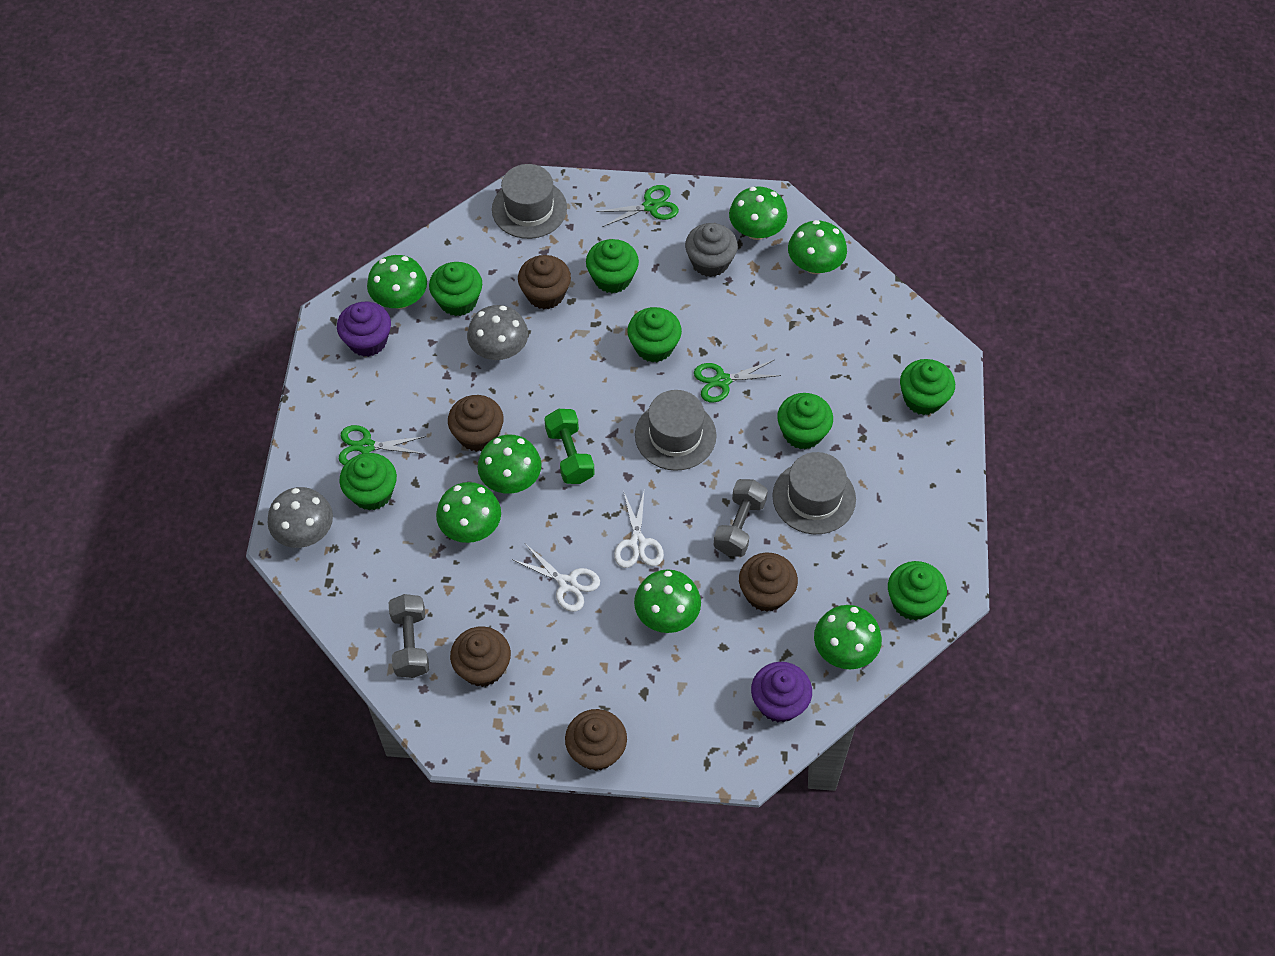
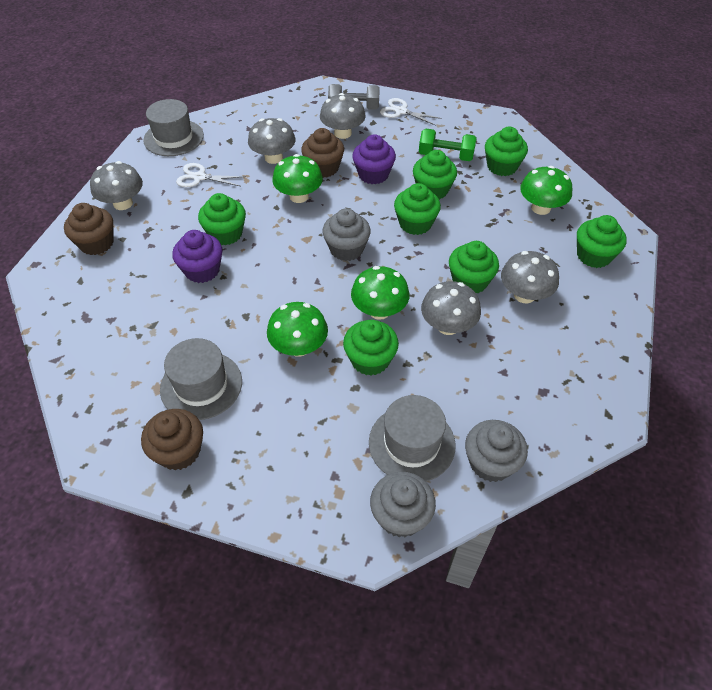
brown cupcake: [448,395,504,452] [450,627,511,687] [518,255,571,309] [565,709,627,771] [739,553,798,612] = 5 -> [64,203,113,255] [141,409,203,470] [301,128,344,178] = 3
green mushroom: [367,255,427,309] [436,482,501,543] [477,435,542,494] [634,569,701,633] [729,187,788,240] [788,220,847,274] [814,605,882,670] = 7 -> [267,302,328,357] [272,154,323,203] [351,266,410,320] [520,166,572,215] = 4
green scissors: [339,425,426,465] [597,185,679,227] [694,360,781,403] = 3 -> none = 0
grey cupcake: [685,223,738,277] = 1 -> [322,208,371,261] [370,472,436,537] [465,420,528,482] = 3
grey dumbbell: [389,594,429,678] [714,479,768,557] = 2 -> [328,84,380,110] = 1
grey mushroom: [268,487,333,548] [467,305,528,360] = 2 -> [90,161,143,210] [248,118,295,164] [320,93,366,139] [421,281,481,335] [501,251,559,304] = 5

